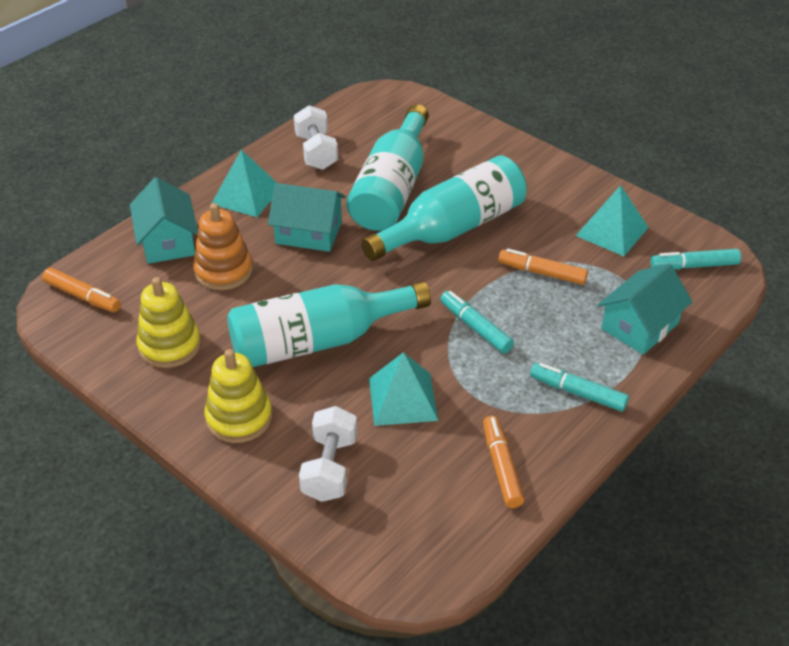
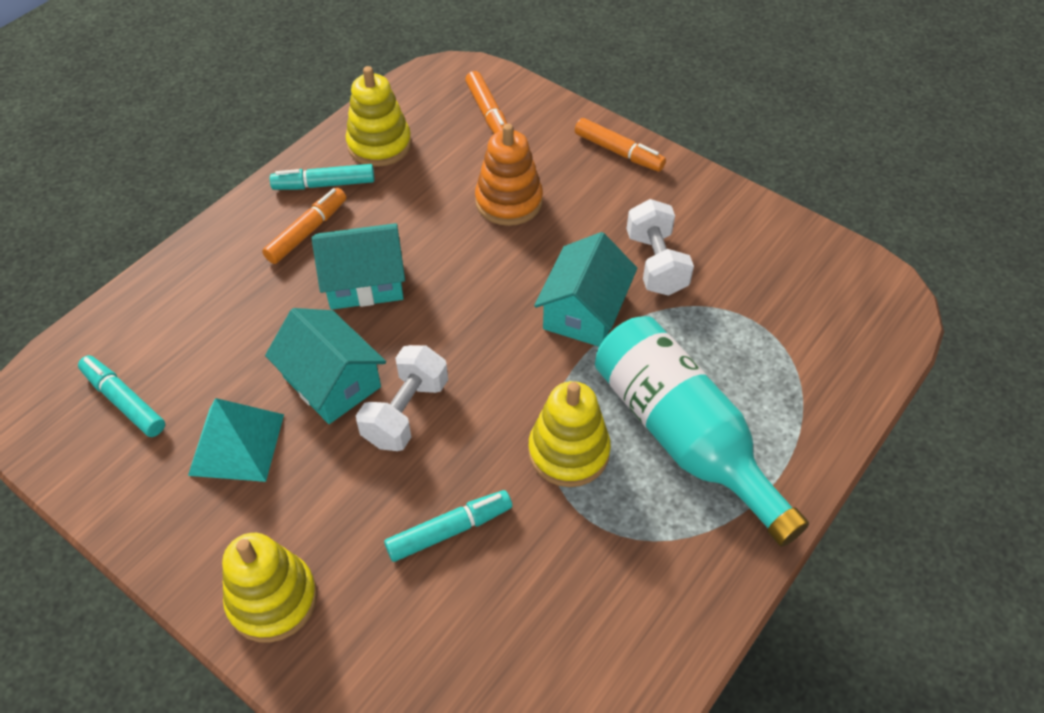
turquoise bottle: [227,281,431,367] [346,104,429,231] [361,155,527,261] = 3 -> [595,316,809,547] = 1
turquoise pyramid: [211,150,277,217] [369,352,438,426] [576,185,649,256] = 3 -> [188,398,284,482] = 1
yellow stacking toy: [136,277,201,368] [204,349,272,443] = 2 -> [222,533,317,643] [346,66,412,167] [528,381,611,487] = 3

